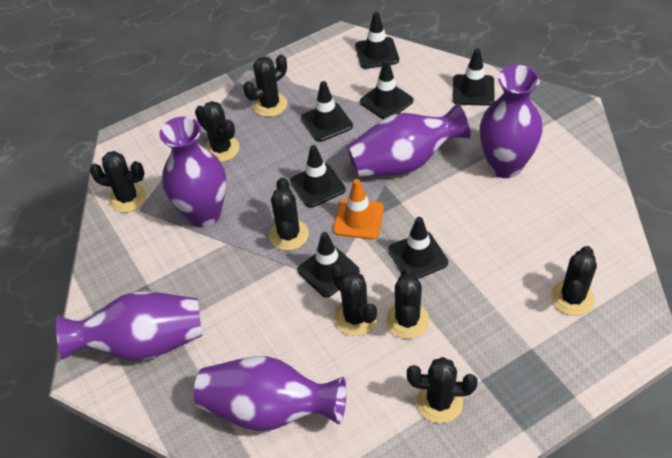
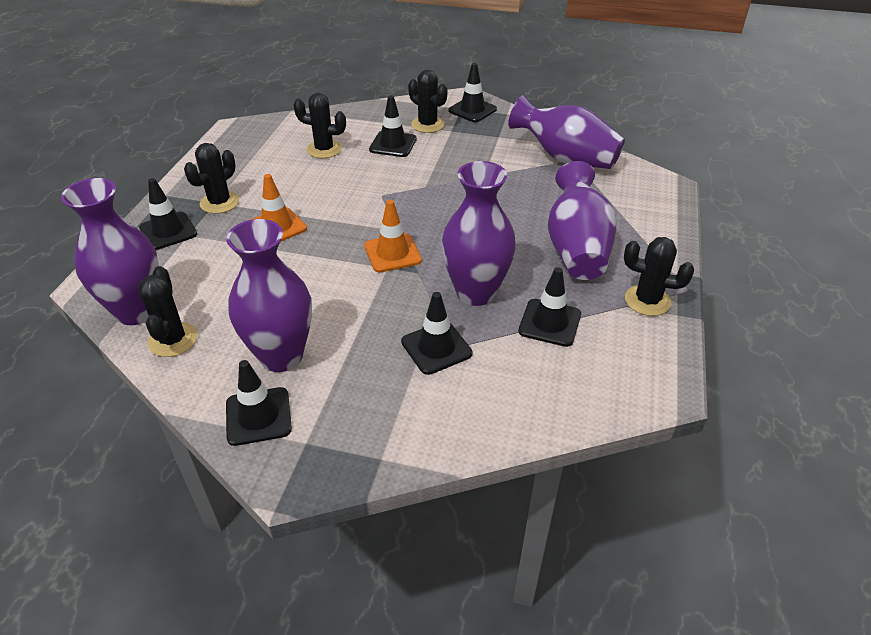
black cactus: [90,151,146,213] [195,101,240,162] [243,55,287,117] [269,178,309,250] [331,264,377,336] [386,267,429,339] [407,357,478,423] [551,246,597,316] = 8 -> [138,266,197,357] [184,143,239,214] [293,93,346,158] [408,70,448,133] [624,237,694,316] = 5
black traffic cone: [290,145,346,208] [297,232,360,298] [301,81,353,142] [355,12,399,69] [360,60,413,119] [388,217,448,279] [452,49,495,106] = 7 -> [139,178,197,250] [226,360,292,446] [369,95,417,157] [401,292,473,375] [448,63,497,122] [518,267,581,347] = 6
orange traffic cone: [333,179,384,240] = 1 -> [251,174,307,242] [364,200,422,272] = 2

